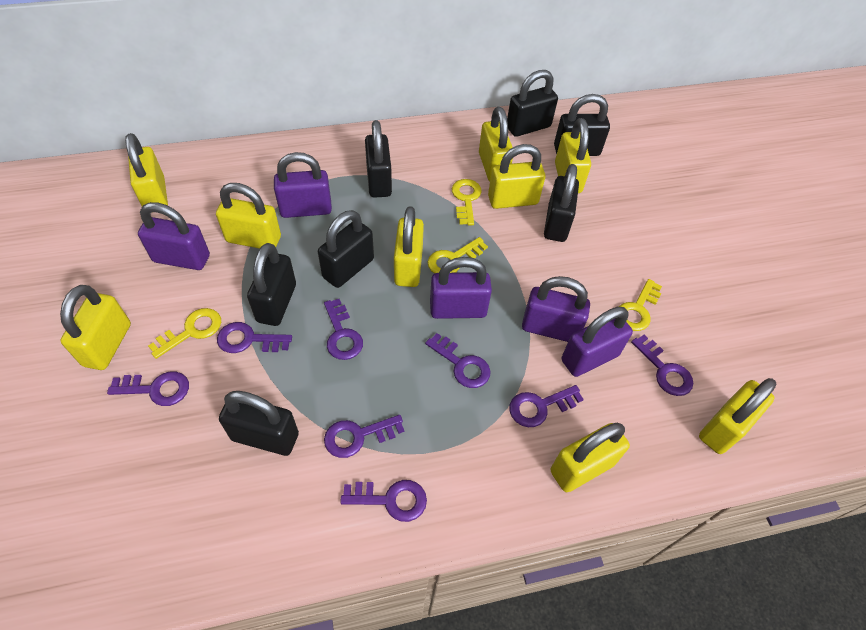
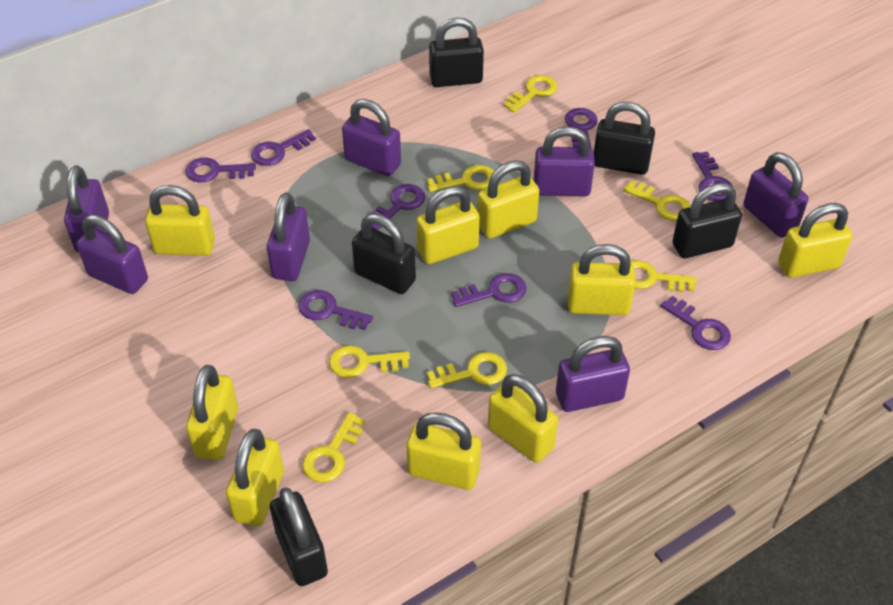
black padlock: [219,391,299,456] [247,243,296,326] [318,210,374,288] [365,120,392,198] [507,70,558,137] [544,164,579,242] [554,94,610,156] = 7 -> [270,487,328,586] [352,214,416,294] [429,17,484,87] [594,102,655,175] [672,183,742,258] = 5
purple padlock: [138,202,210,270] [274,152,332,218] [430,257,492,319] [522,276,590,342] [562,307,633,377] = 5 -> [64,166,109,252] [77,214,148,294] [267,192,310,281] [342,99,401,176] [533,127,595,196] [556,336,630,412] [743,152,809,238] = 7
yellow key: [148,308,221,359] [427,237,488,273] [452,179,482,225] [619,279,662,331] = 4 -> [302,412,365,483] [329,345,410,378] [427,165,494,192] [427,352,507,388] [504,75,558,113] [623,180,691,221] [630,260,697,293] = 7

